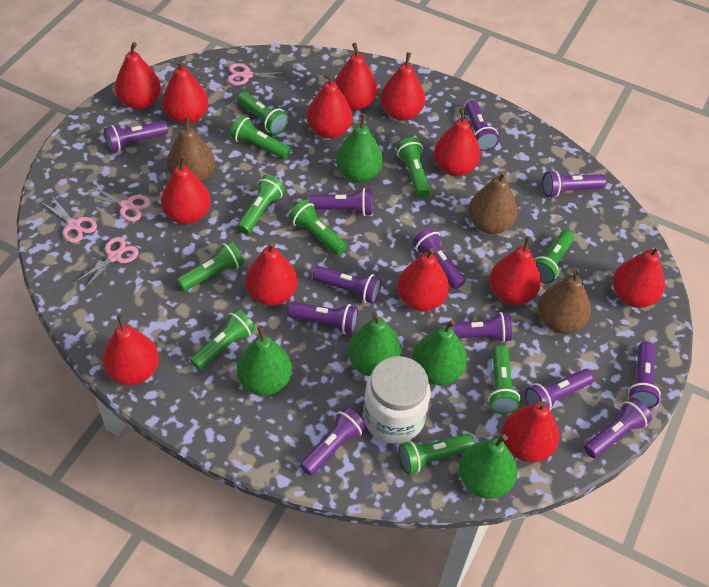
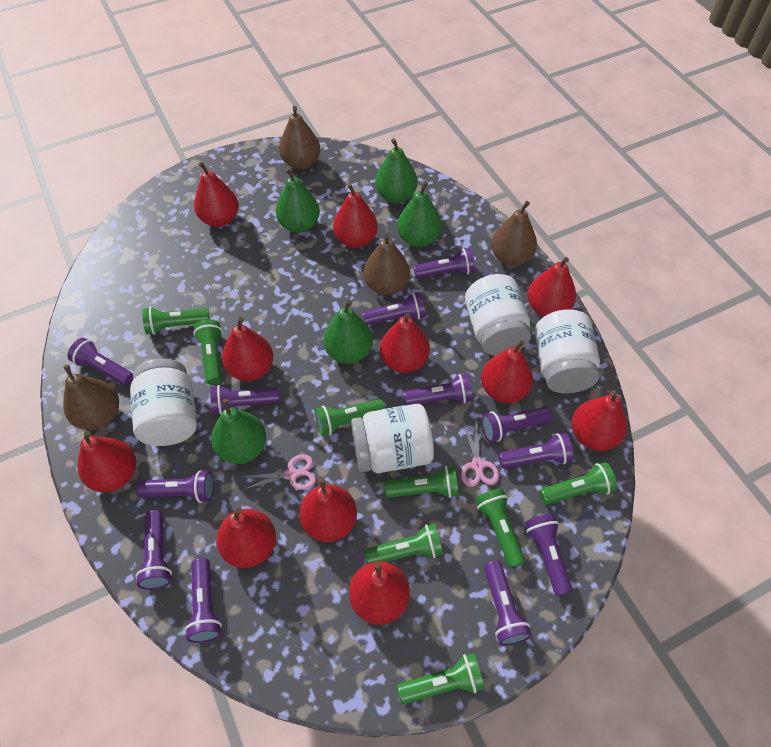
brown pear: [167,116,215,183] [468,171,517,234] [538,268,591,334] = 3 -> [63,364,119,430] [279,106,320,170] [364,234,410,295] [491,201,537,266] = 4
green flashlight: [177,241,244,291] [190,309,255,371] [230,115,291,159] [237,92,289,135] [237,175,285,234] [289,200,347,255] [396,137,430,197] [399,434,475,474] [488,345,521,414] [535,230,574,284] = 10 -> [142,307,209,335] [193,319,222,385] [315,399,385,436] [364,524,443,564] [384,466,458,498] [397,653,485,704] [475,488,525,568] [540,462,617,505] = 8
pink scissors: [41,195,97,243] [75,237,139,290] [84,186,150,222] [228,63,288,85] = 4 -> [241,454,316,490] [461,420,499,487] = 2
red pear: [102,315,159,385] [115,42,161,110] [161,156,211,224] [162,59,208,124] [246,242,298,306] [307,73,352,139] [334,43,377,111] [380,52,425,121] [397,248,449,311] [434,108,481,176] [490,236,541,305] [502,401,560,462] [613,246,665,308] = 13 -> [78,431,136,492] [194,162,239,227] [216,508,276,568] [222,317,273,381] [299,478,357,542] [333,183,378,248] [349,561,410,625] [380,313,430,373] [481,340,533,403] [527,257,576,317] [572,390,627,451] = 11
white jar: [363,356,431,444] = 1 -> [130,358,197,446] [351,404,434,473] [465,274,531,356] [535,309,600,393] = 4

